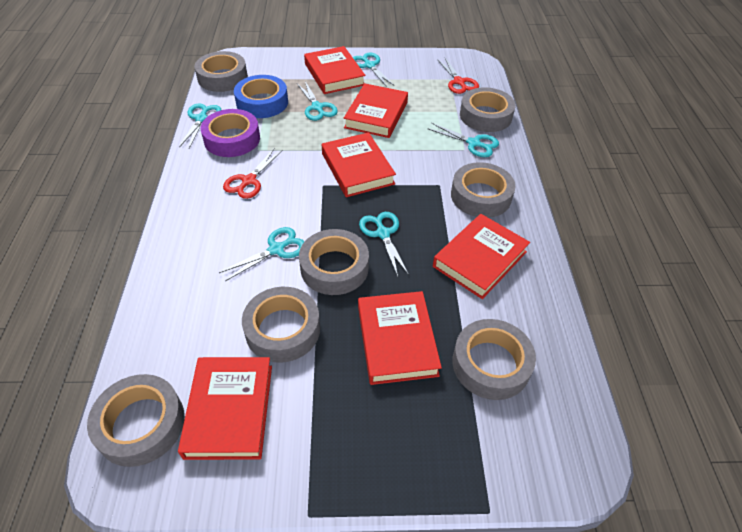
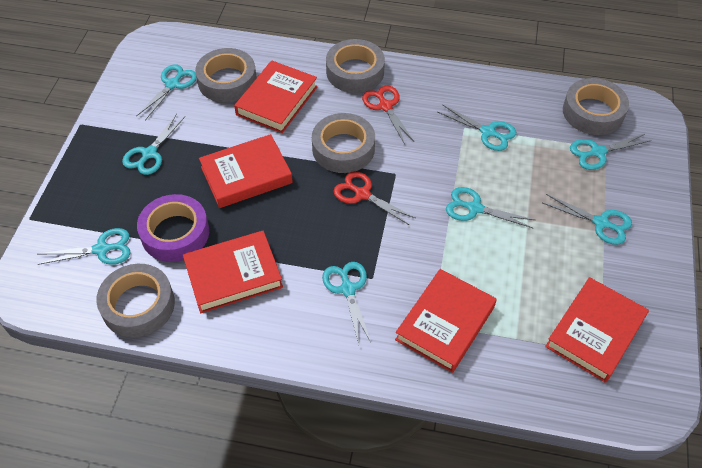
blue tape: [234,75,288,118] = 1 -> none = 0
grey tape: [87,374,185,467] [194,51,248,92] [242,287,320,363] [299,229,369,295] [451,162,515,218] [452,319,536,400] [460,87,516,132] = 7 -> [96,264,175,338] [195,48,257,102] [312,113,375,173] [326,39,385,93] [563,78,629,135] = 5
red book: [178,357,272,460] [304,46,365,94] [322,132,396,197] [344,83,408,138] [358,291,442,385] [433,214,530,299] = 6 -> [183,231,283,313] [199,134,293,208] [234,60,318,133] [395,269,497,373] [545,277,649,383] = 5
turquoise scissors: [179,103,221,148] [219,227,305,281] [297,82,338,121] [353,53,395,87] [359,212,409,277] [427,123,499,157] = 6 -> [37,228,131,265] [122,113,185,175] [136,64,197,120] [322,262,371,344] [438,104,516,151] [446,187,535,228] [543,194,632,245] [570,134,652,170] = 8

